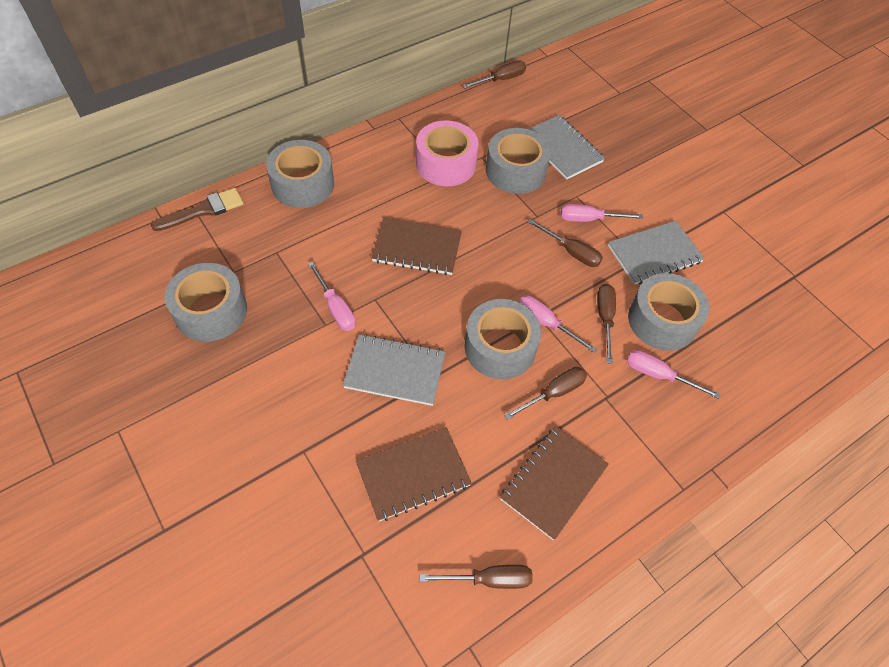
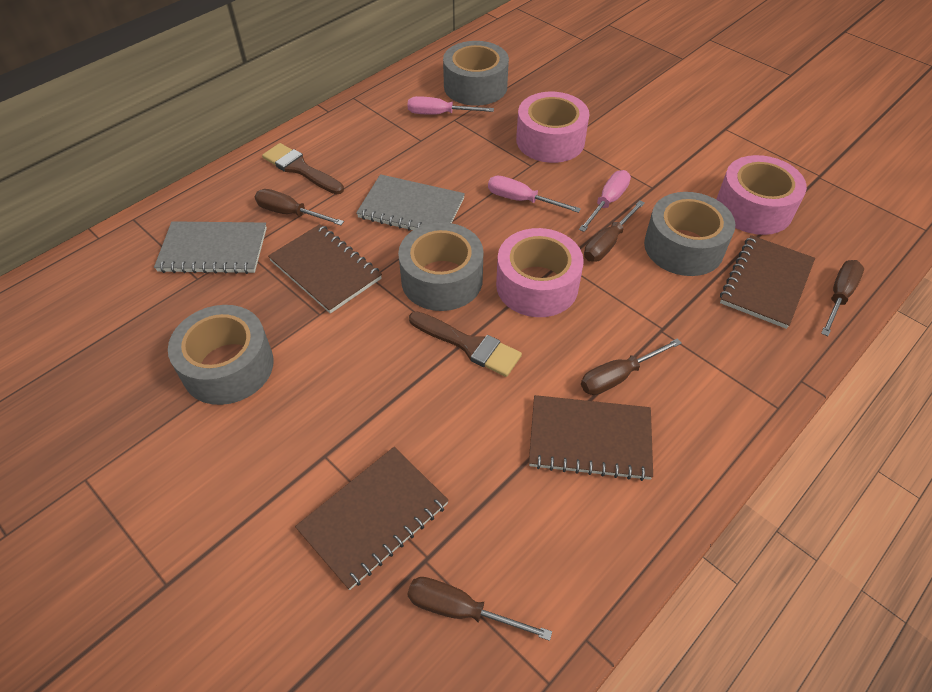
brown brush: [151,188,243,231] = 1 -> [262,143,344,195] [409,311,522,377] = 2
brown notebook: [356,427,472,522] [371,217,462,275] [500,426,609,540] = 3 -> [268,224,382,314] [295,447,449,590] [529,395,653,481] [720,235,815,329] = 4
grey notebook: [343,334,446,406] [529,115,605,180] [608,221,705,285] = 3 -> [154,221,267,274] [356,174,465,231] = 2
grey tape: [165,263,247,342] [266,140,334,208] [465,299,541,379] [486,128,551,194] [628,273,709,351] = 5 -> [168,305,274,405] [398,222,483,311] [443,41,509,106] [644,192,735,276] = 4
pink screwdriver: [308,261,356,331] [518,295,597,353] [560,204,643,222] [627,350,720,399] = 4 -> [407,96,494,115] [488,176,581,213] [579,170,631,232] = 3
pink tape: [416,120,479,186] = 1 -> [496,228,584,317] [516,92,590,163] [716,155,807,235] = 3

